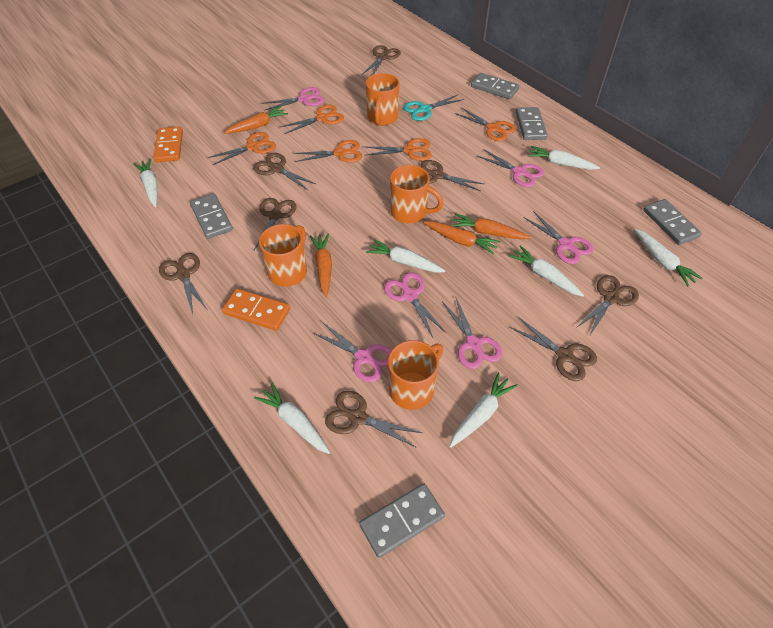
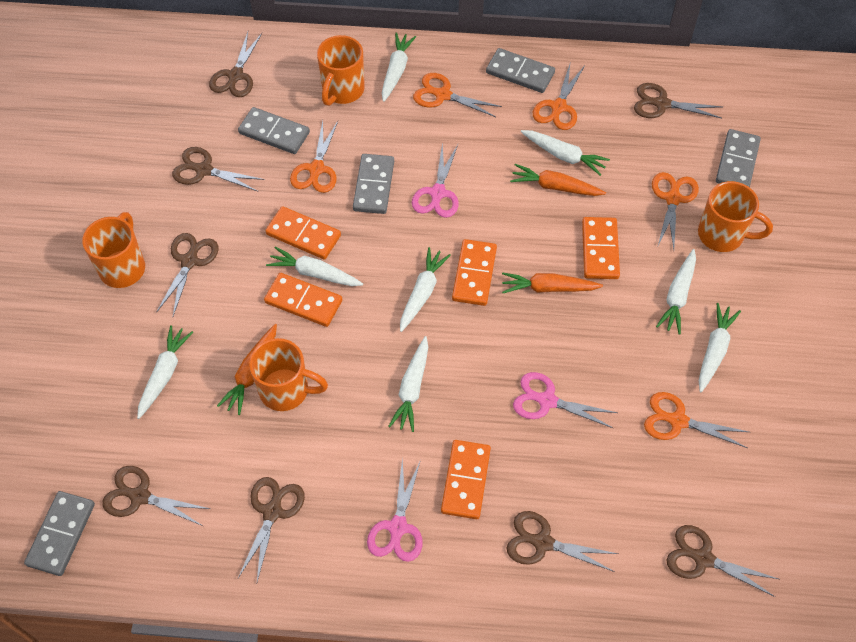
orange carrot: [224,106,288,134] [310,233,332,297] [423,221,500,255] [451,213,531,240] = 4 -> [217,324,277,415] [502,272,603,293] [510,164,606,196] = 3
orange domino: [153,126,183,162] [222,288,290,331] = 2 -> [264,273,343,327] [265,206,341,259] [441,440,491,519] [452,239,497,306] [582,217,620,279] = 5
pink scissors: [261,87,325,110] [312,322,391,383] [384,272,446,337] [442,298,502,369] [477,149,544,187] [524,211,594,264] = 6 -> [367,458,423,562] [412,142,459,218] [513,372,618,429] = 3
turquoise scissors: [403,95,464,121] = 1 -> none = 0
white carrot: [134,159,158,207] [254,382,330,454] [366,239,445,273] [449,372,518,448] [509,245,584,297] [527,146,600,170] [635,229,702,286] = 7 -> [137,325,193,419] [266,247,363,286] [382,33,416,102] [388,336,428,432] [400,247,451,332] [521,130,610,176] [656,249,696,334] [699,303,741,392] = 8

